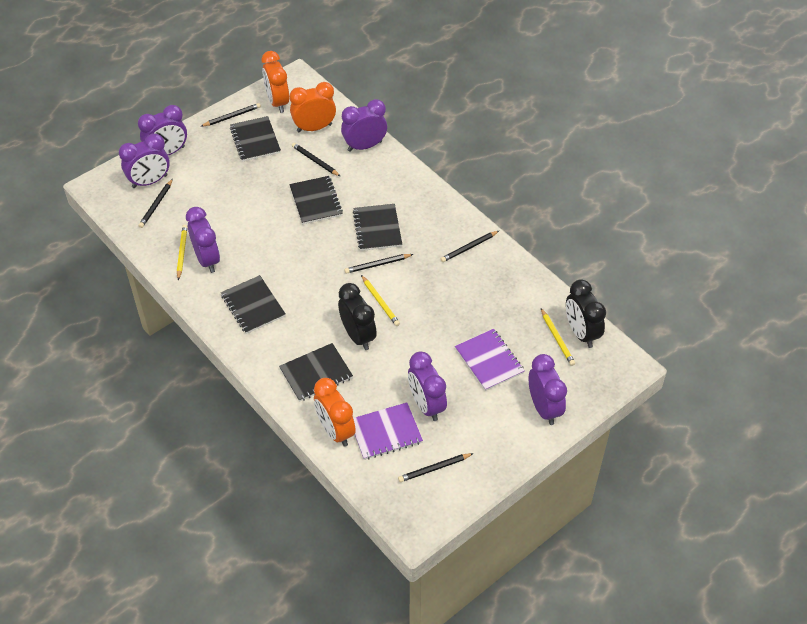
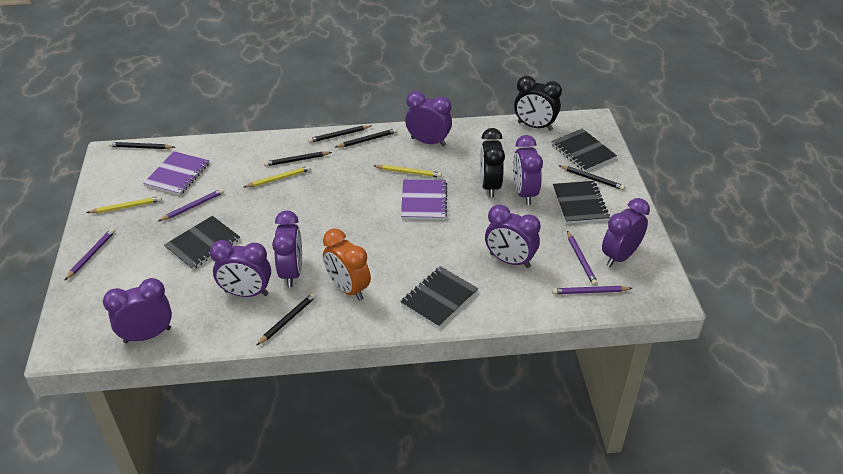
black notebook: [221,275,285,334] [230,116,281,161] [279,343,353,402] [289,176,343,224] [353,204,402,251] = 5 -> [164,216,240,270] [400,266,478,328] [551,129,617,172] [553,181,610,224] = 4
orange clock: [262,51,289,113] [290,82,336,132] [314,378,356,447] = 3 -> [323,229,371,301] = 1
purple clock: [119,133,170,188] [138,105,187,155] [186,207,220,273] [341,99,387,152] [408,352,447,421] [529,354,567,425] = 6 -> [103,278,172,343] [210,240,271,297] [272,211,302,287] [405,91,452,147] [485,205,541,268] [513,135,543,205] [602,198,650,267] = 7
purple pencil: none = 0 -> [64,228,115,281] [158,188,224,221] [552,286,632,294] [567,231,598,286] = 4

